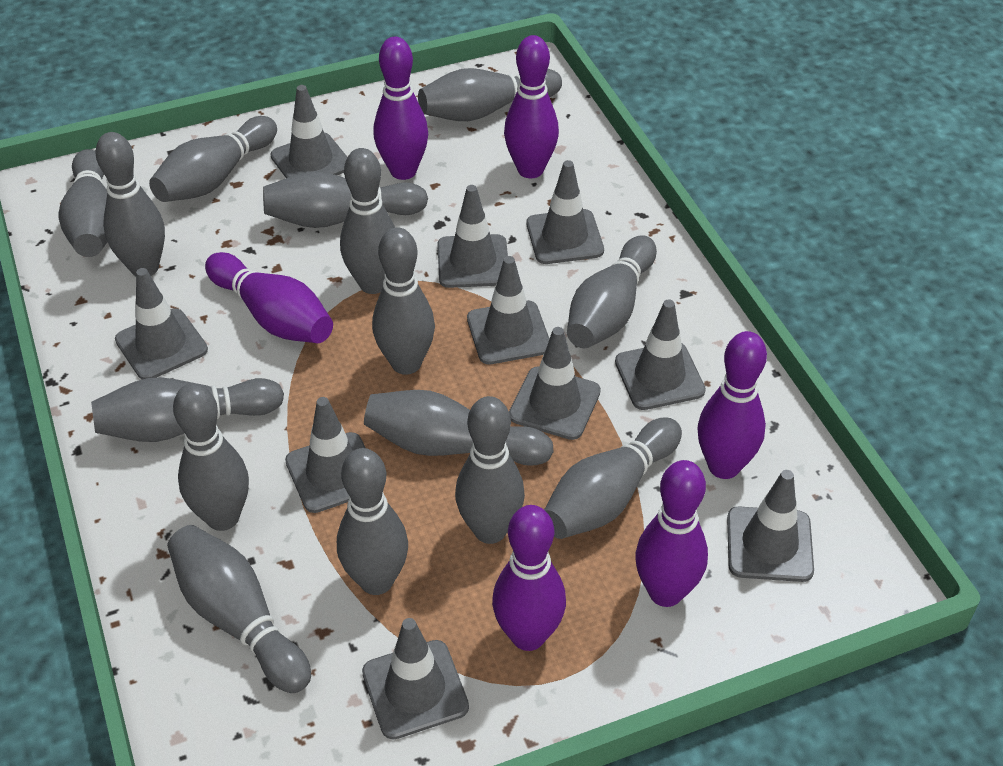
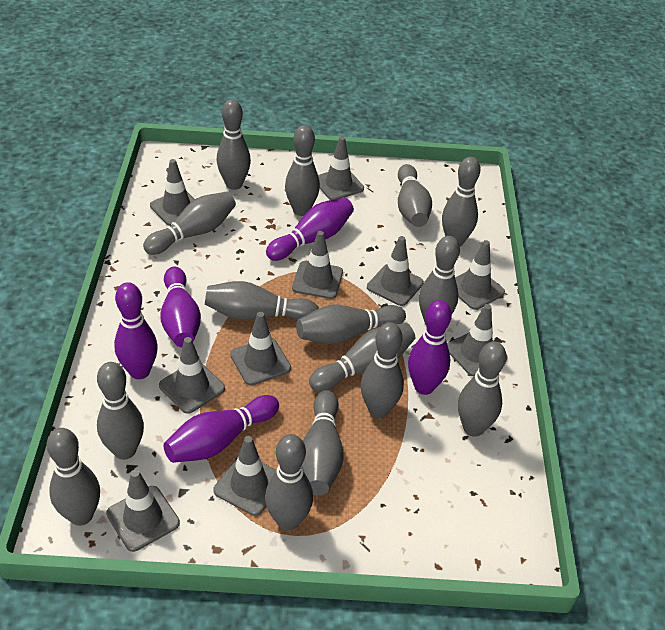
purple bowling pin: [205,252,333,343] [374,37,428,180] [492,505,566,651] [504,35,559,178] [635,460,708,607] [697,331,767,479] = 6 -> [114,282,158,379] [161,266,201,348] [163,395,279,463] [266,198,354,261] [408,300,452,395] = 5

